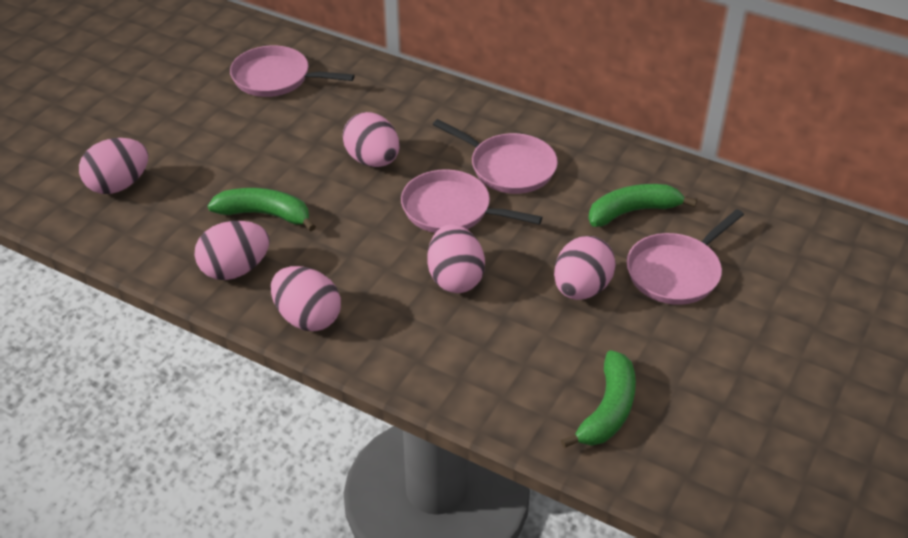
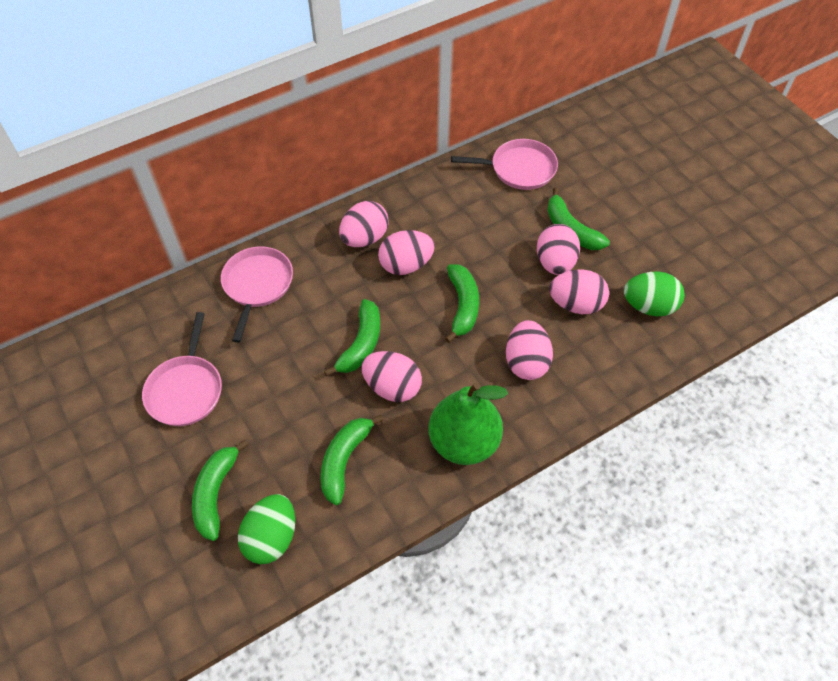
green banana: [208,188,316,231] [561,350,636,448] [588,184,697,227] = 3 -> [192,440,248,541] [321,415,384,505] [324,299,380,376] [445,264,479,343] [547,188,610,250] = 5
green egg: none = 0 -> [238,494,295,564] [624,271,685,316] = 2
green pear: none = 0 -> [429,382,508,465] = 1
pink pan: [230,46,355,97] [401,169,542,233] [433,119,558,194] [627,209,744,305] = 4 -> [142,312,222,426] [221,246,293,343] [451,139,558,190] = 3

